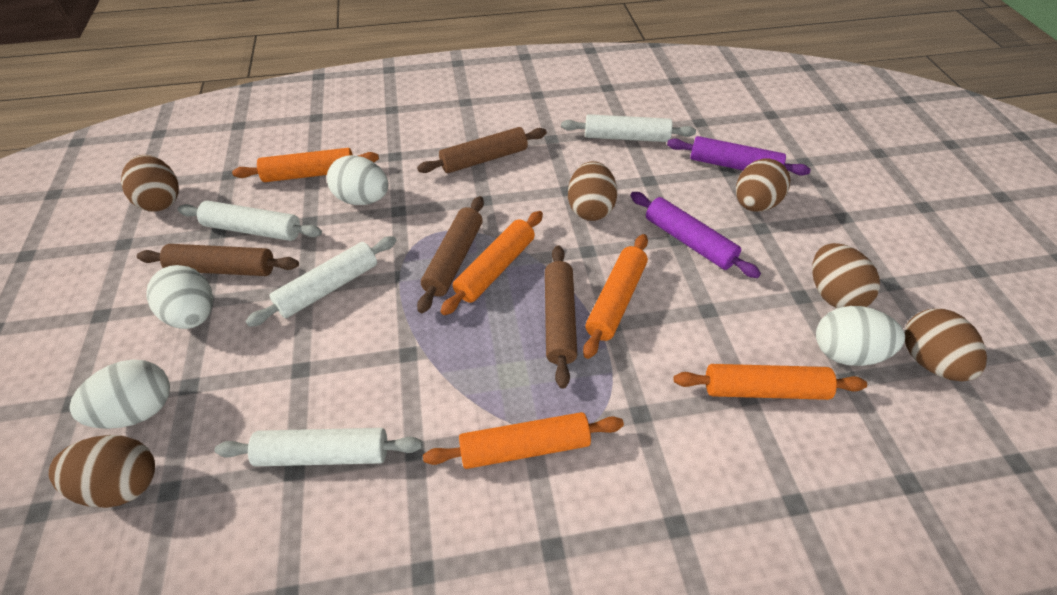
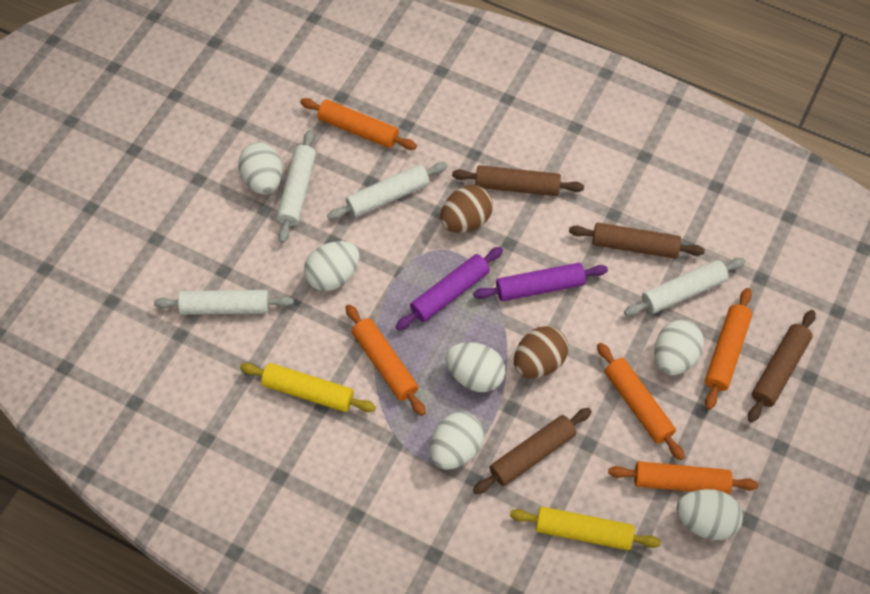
brown egg: [49,435,155,508] [121,155,179,212] [568,161,617,221] [736,159,791,212] [812,243,880,308] [905,308,987,381] = 6 -> [440,185,493,233] [514,326,568,378] = 2
white egg: [69,359,170,429] [146,265,213,329] [327,155,389,205] [816,306,905,366] = 4 -> [238,143,283,194] [304,241,359,291] [430,412,484,470] [446,342,505,392] [654,320,704,375] [676,489,743,540] = 6
yellow rolling pin: none = 0 -> [240,363,376,412] [510,507,661,550] = 2

